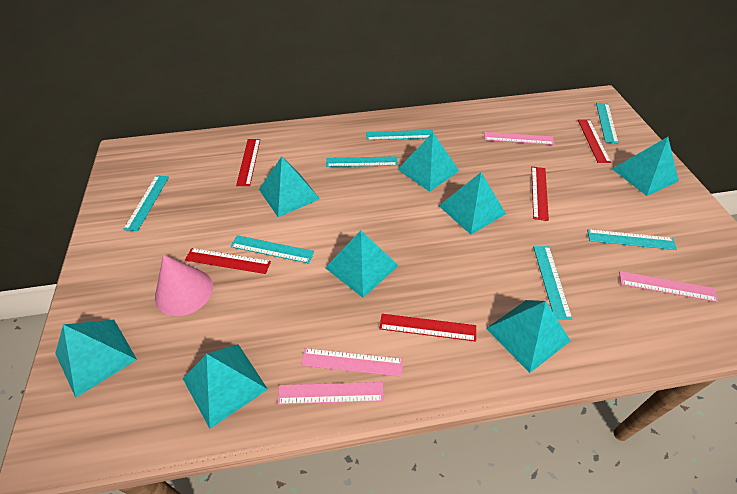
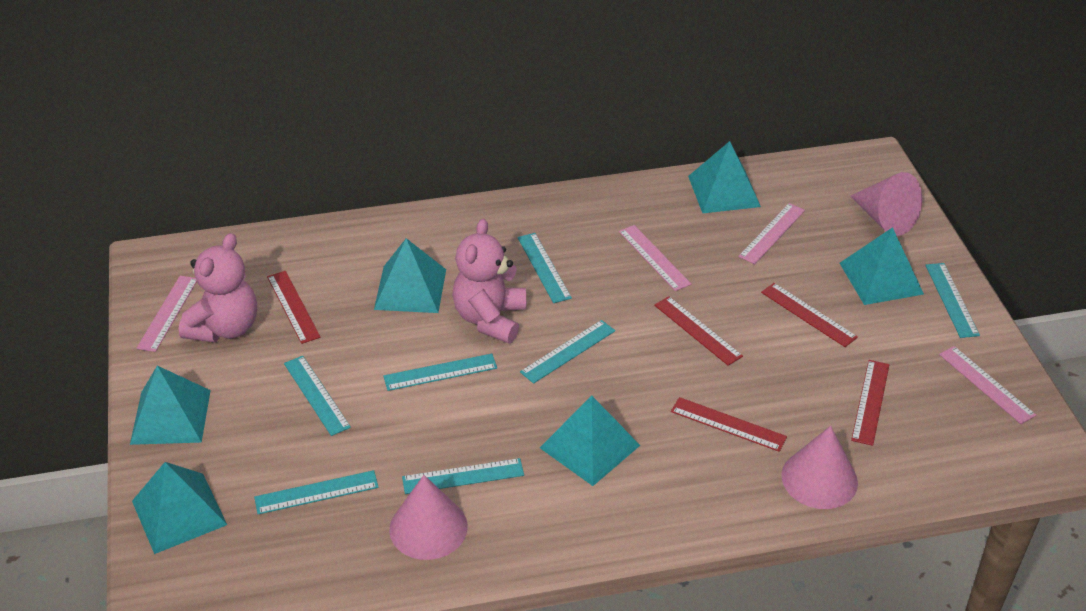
pink cone: [155,255,213,316] = 1 -> [389,475,468,560] [781,426,858,509] [850,172,922,236] = 3
pink teddy bear: none = 0 -> [179,233,257,343] [452,219,526,343] = 2
turquoise pyramid: [55,320,137,398] [183,344,268,429] [259,157,320,217] [325,231,399,298] [397,133,459,192] [439,172,506,235] [486,300,570,373] [612,137,679,196] = 8 -> [130,366,211,445] [132,462,227,554] [374,238,446,313] [540,395,640,486] [688,141,761,213] [840,227,924,305] = 6

